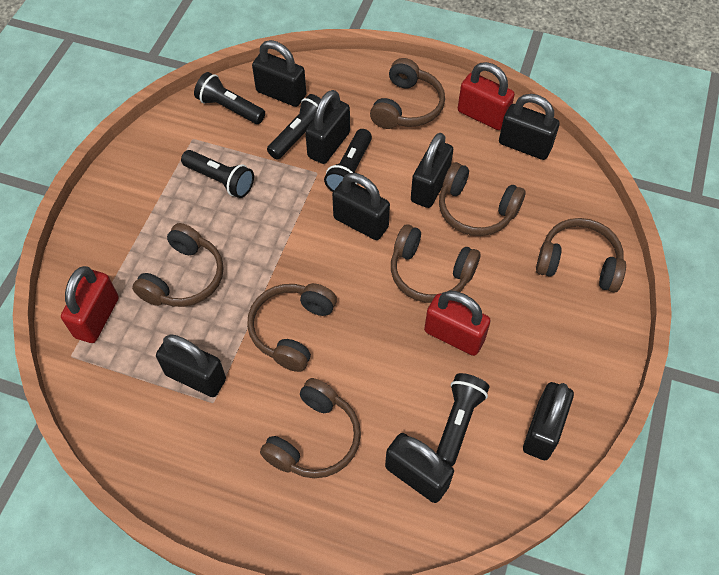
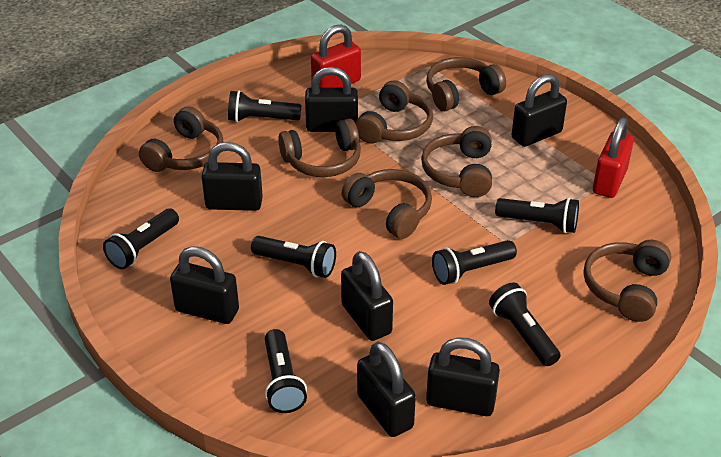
black flashlight: [181,150,254,198] [194,72,265,124] [267,94,321,159] [324,129,372,192] [436,373,489,466] = 5 -> [103,208,179,269] [228,90,301,122] [251,236,336,278] [265,329,307,413] [432,240,517,285] [489,283,561,366] [495,198,579,233] = 7
black padlock: [156,334,226,397] [252,40,306,107] [305,90,350,164] [332,173,390,240] [385,433,454,503] [411,133,453,208] [499,94,560,160] [523,382,574,460] = 8 -> [170,246,239,324] [201,142,263,211] [305,67,358,132] [341,251,393,341] [357,342,416,437] [426,337,500,416] [512,74,567,147] = 7
red padlock: [61,266,119,343] [424,291,491,356] [458,62,515,130] = 3 -> [311,24,361,87] [593,117,634,198] = 2

